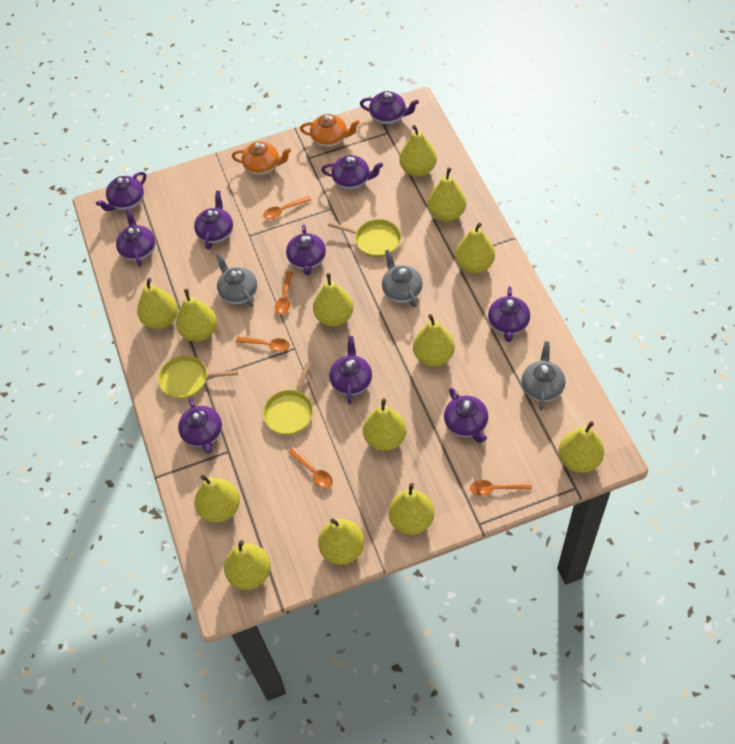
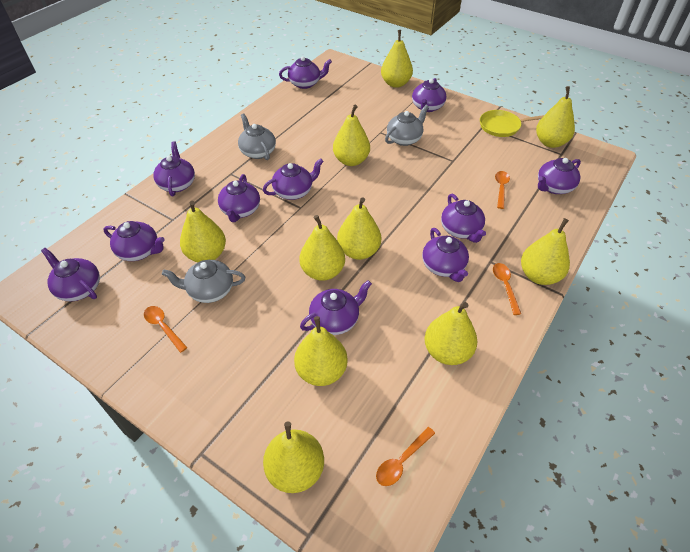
orange spoon: [236,337,290,352] [263,196,311,219] [275,271,293,315] [289,448,333,489] [470,480,532,496] = 5 -> [144,306,188,353] [376,427,435,486] [493,263,521,315] [495,171,510,209] = 4
orange teapot: [232,141,291,175] [300,114,360,147] = 2 -> none = 0
purple teapot: [96,172,146,211] [116,208,156,267] [178,397,222,454] [194,191,233,250] [286,225,326,275] [321,155,383,190] [329,336,372,404] [360,91,419,124] [444,388,488,443] [488,286,530,342] = 10 -> [41,248,100,301] [103,221,165,261] [153,141,195,197] [218,174,260,222] [263,158,324,200] [279,56,332,89] [300,280,372,335] [412,78,446,112] [422,228,469,282] [441,194,486,243] [538,158,581,194] = 11
yellow pan: [158,355,238,399] [263,362,313,435] [328,219,401,257] = 3 -> [480,110,544,137] = 1
yellow pear: [137,278,178,329] [176,289,217,342] [195,475,240,523] [224,540,271,590] [313,273,354,327] [318,519,364,565] [363,398,407,451] [388,483,434,535] [399,125,437,177] [413,314,455,366] [428,167,466,222] [455,223,495,274] [559,421,604,473] = 13 -> [180,201,226,262] [263,422,324,493] [294,316,348,386] [299,215,345,281] [333,105,370,166] [337,197,381,260] [381,30,413,88] [425,302,477,365] [521,218,570,285] [536,86,575,148] = 10

